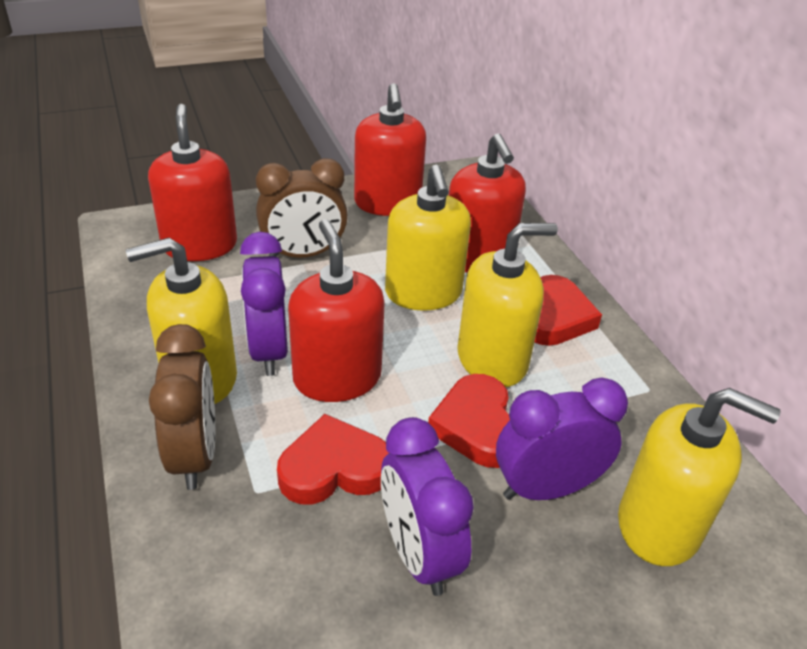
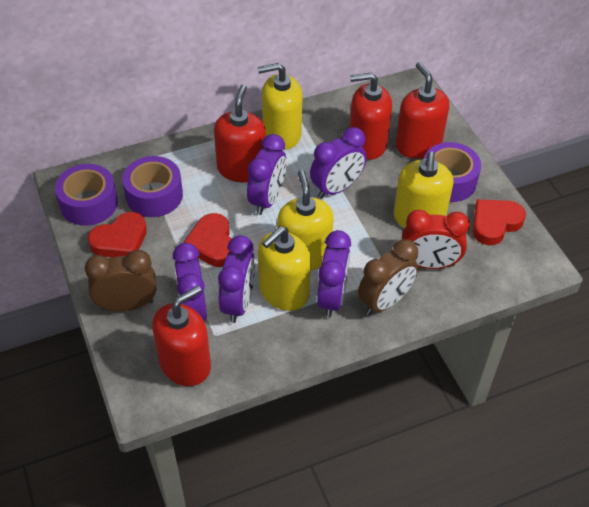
purple clock: [240,232,288,376] [381,417,474,596] [496,377,628,500] = 3 -> [173,243,207,321] [218,235,255,323] [247,134,286,215] [310,127,367,199] [317,230,351,318] = 5
purple tape: none = 0 -> [55,164,118,226] [122,156,183,217] [424,142,481,202] = 3
red clock: none = 0 -> [402,210,470,269] = 1

